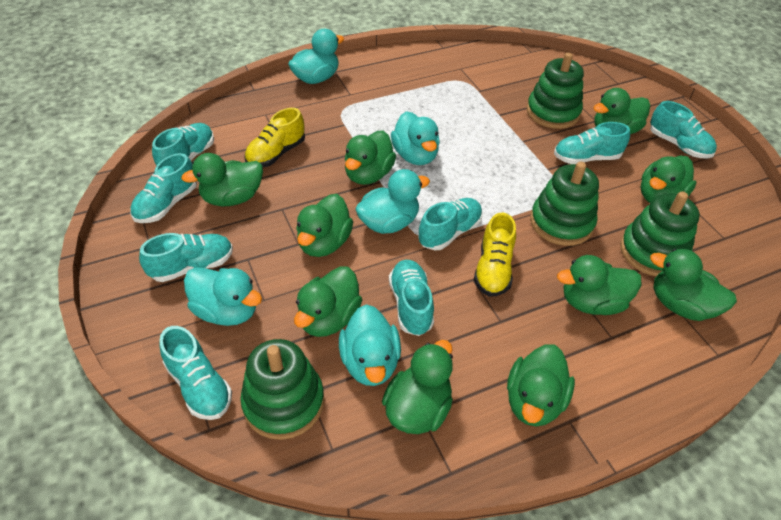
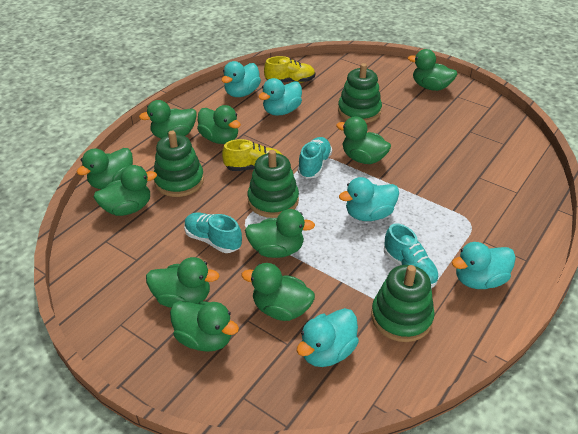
turquoise shoe: [130,153,197,223] [139,233,233,282] [152,123,214,166] [159,326,232,420] [389,260,434,336] [418,198,483,250] [554,122,630,164] [650,101,717,158] = 8 -> [184,213,242,253] [298,137,332,179] [384,223,439,288] = 3

